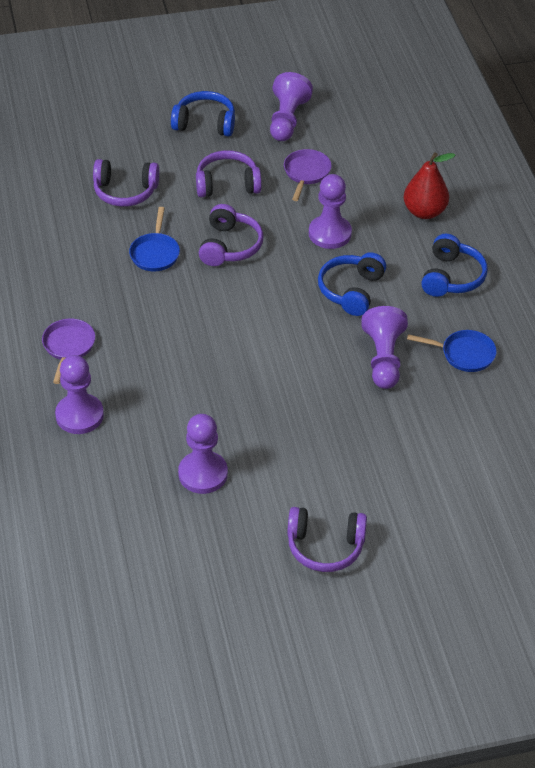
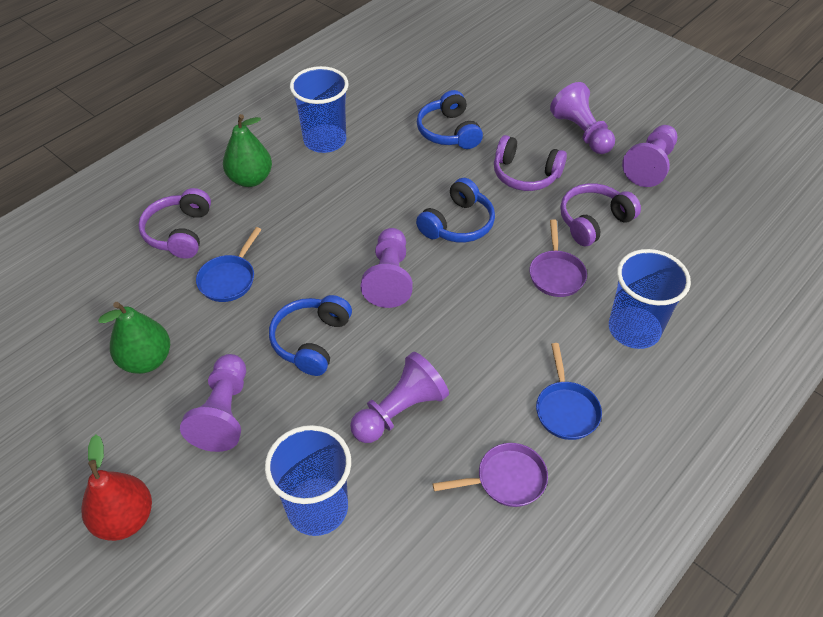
blue cup: none = 0 -> [265,425,351,536] [290,66,348,153] [609,249,691,349] = 3
green pear: none = 0 -> [98,302,170,374] [223,114,272,187] = 2
purple headphones: [93,159,159,207] [196,150,262,197] [199,204,263,266] [287,507,367,572] = 4 -> [138,188,211,259] [494,135,567,191] [560,183,641,246] = 3

